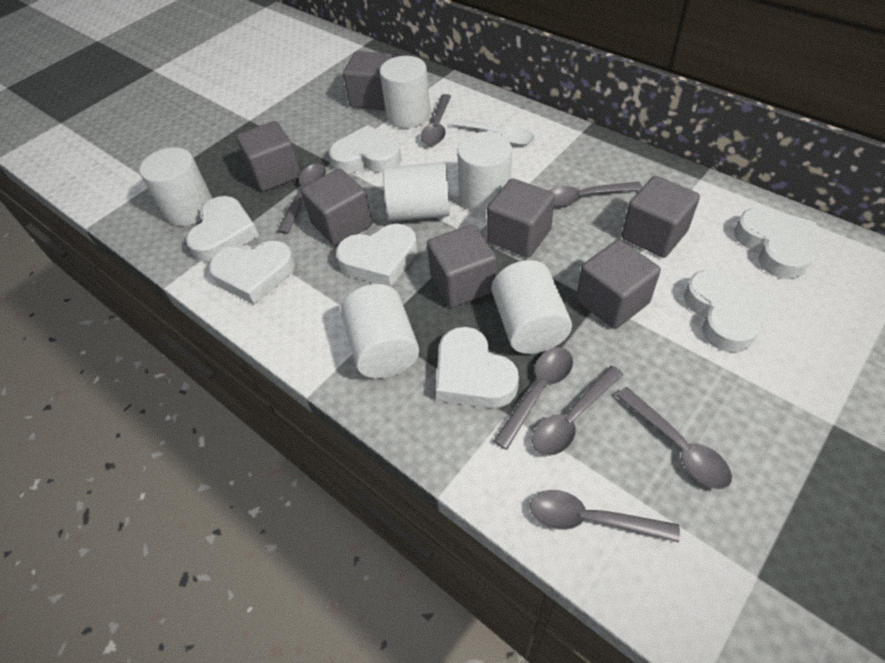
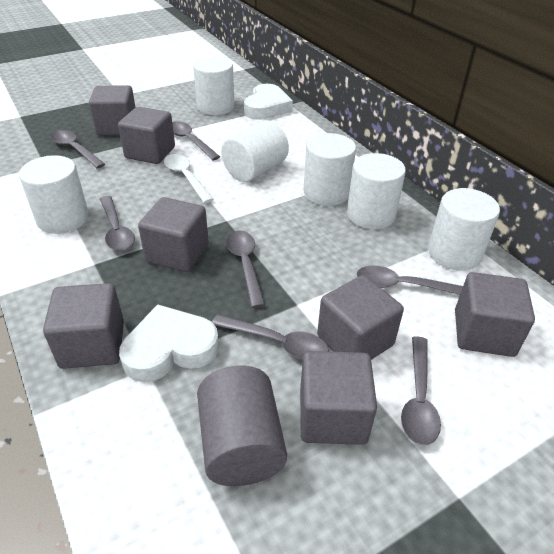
grey cylinder: none = 0 -> [197,366,287,486] = 1
white heart: [186,196,259,262] [209,241,296,305] [329,125,401,174] [336,224,418,287] [436,327,519,408] [684,270,772,352] [734,207,817,279] = 7 -> [119,305,219,382] [244,84,293,120] = 2

